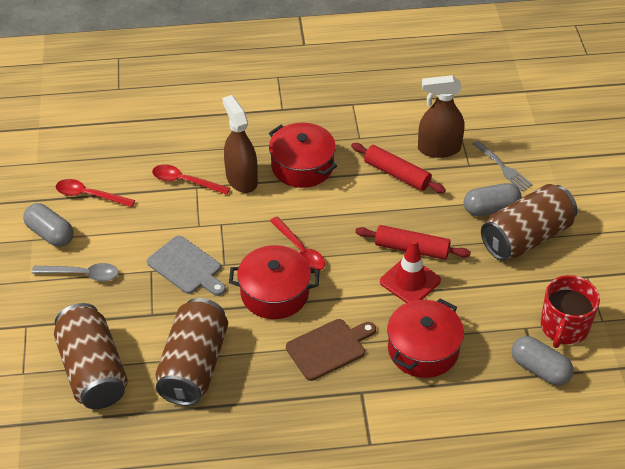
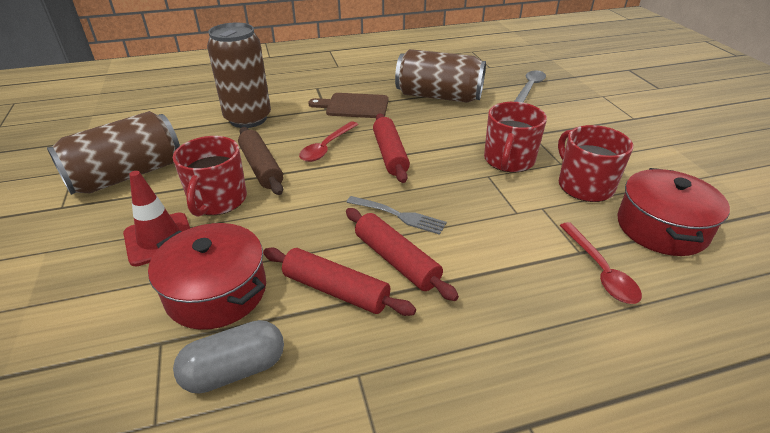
brown rolling pin: none = 0 -> [238,127,283,195] = 1
brown spray bottle: [223,95,258,193] [418,75,464,158] = 2 -> none = 0
grey capsule: [23,203,73,247] [464,183,521,216] [512,336,574,386] = 3 -> [173,320,284,394] = 1
grey cutting board: [147,236,226,296] = 1 -> none = 0
red mug: [540,275,600,348] = 1 -> [173,136,247,217] [484,102,547,172] [558,125,633,202] = 3
red pot: [229,245,319,319] [269,123,337,188] [387,298,464,378] = 3 -> [148,223,266,330] [617,168,730,256] = 2
red rolling pin: [351,143,446,193] [355,225,471,260] = 2 -> [263,248,416,316] [346,208,459,301] [373,113,410,183] = 3
red spoon: [56,179,135,207] [152,165,230,195] [270,217,325,271] = 3 -> [299,121,358,162] [559,222,642,304] = 2

